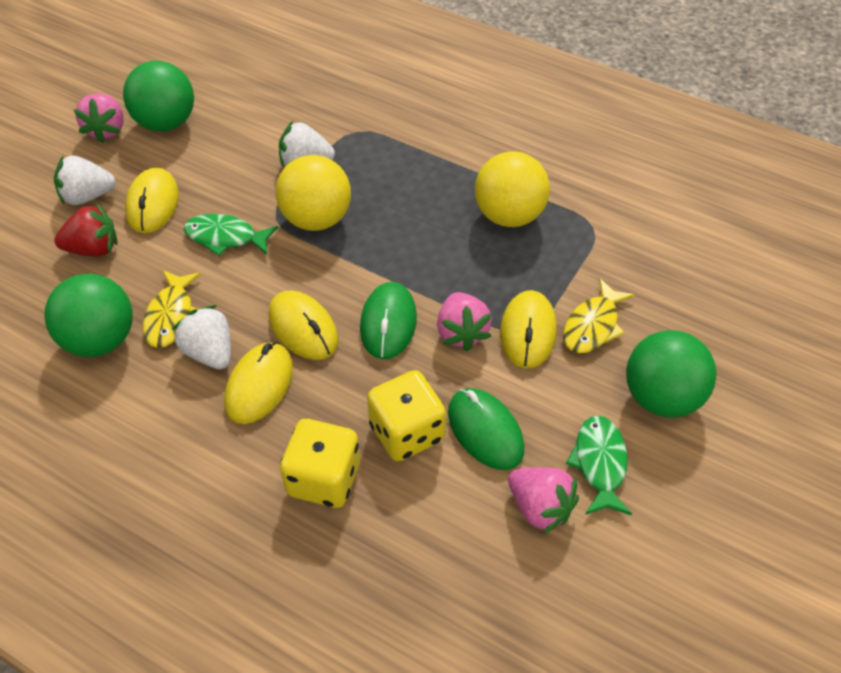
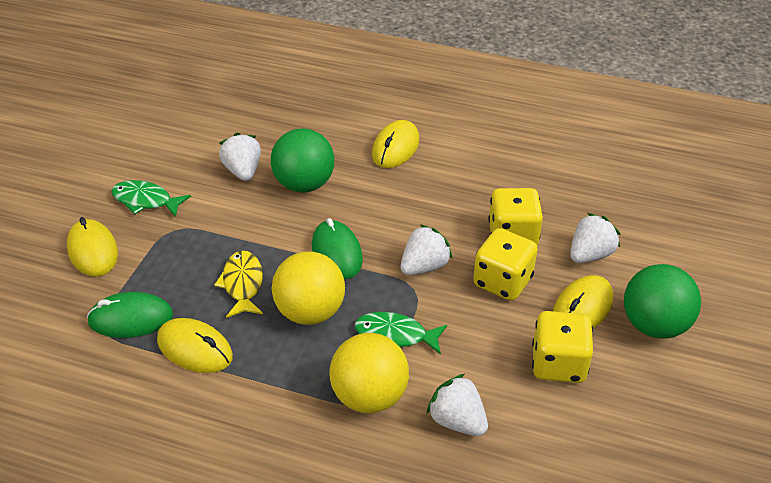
green ball: [44,274,133,357] [123,61,194,131] [626,330,717,418] = 3 -> [271,128,334,193] [624,264,701,339] = 2
pink strawberry: [74,93,123,143] [437,292,492,351] [508,467,579,534] = 3 -> none = 0
red strawberry: [54,204,117,257] = 1 -> none = 0
white strawberry: [54,156,116,205] [172,305,231,369] [279,121,335,167] = 3 -> [219,133,261,181] [401,224,453,275] [426,374,488,436] [570,213,620,263] = 4
yellow dice: [280,419,360,508] [367,370,446,461] = 2 -> [473,228,538,301] [488,188,543,245] [532,311,593,383] = 3
yellow fish: [143,270,201,348] [563,278,635,353] = 2 -> [214,251,263,318] = 1

